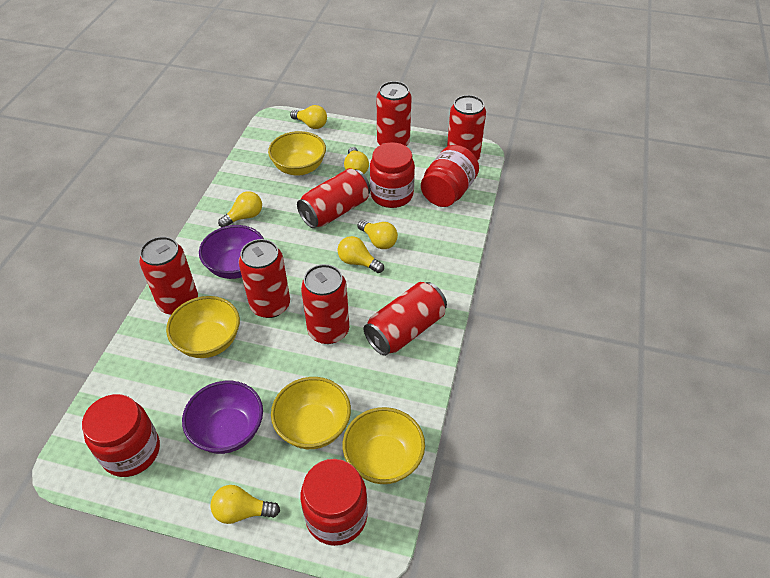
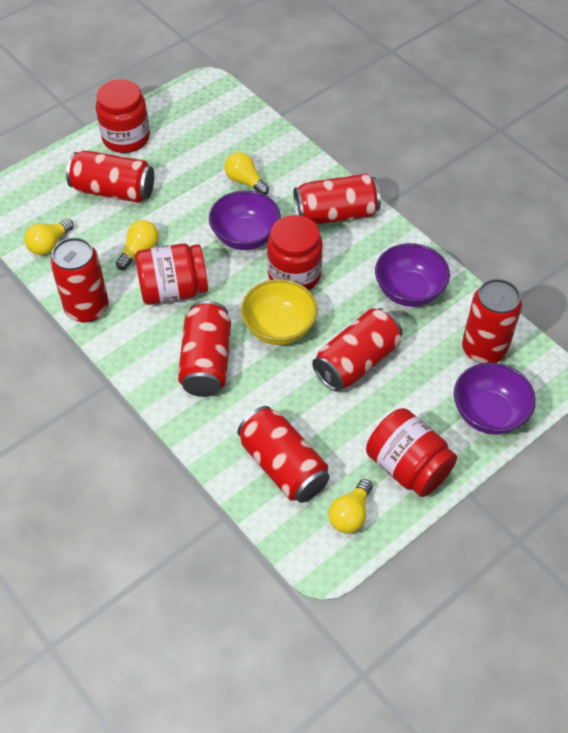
purple bowl: [182,381,263,454] [199,225,264,279] = 2 -> [209,190,281,250] [375,243,450,307] [454,363,536,435] = 3
yellow bowl: [166,296,240,358] [268,131,326,176] [271,377,351,449] [343,407,425,484] = 4 -> [241,279,318,345] = 1
yellow light bulb: [210,485,280,524] [218,191,262,227] [290,105,327,129] [338,236,384,273] [344,147,369,174] [358,220,398,249] = 6 -> [24,219,74,255] [116,220,158,270] [225,152,269,195] [328,479,373,533] = 4

